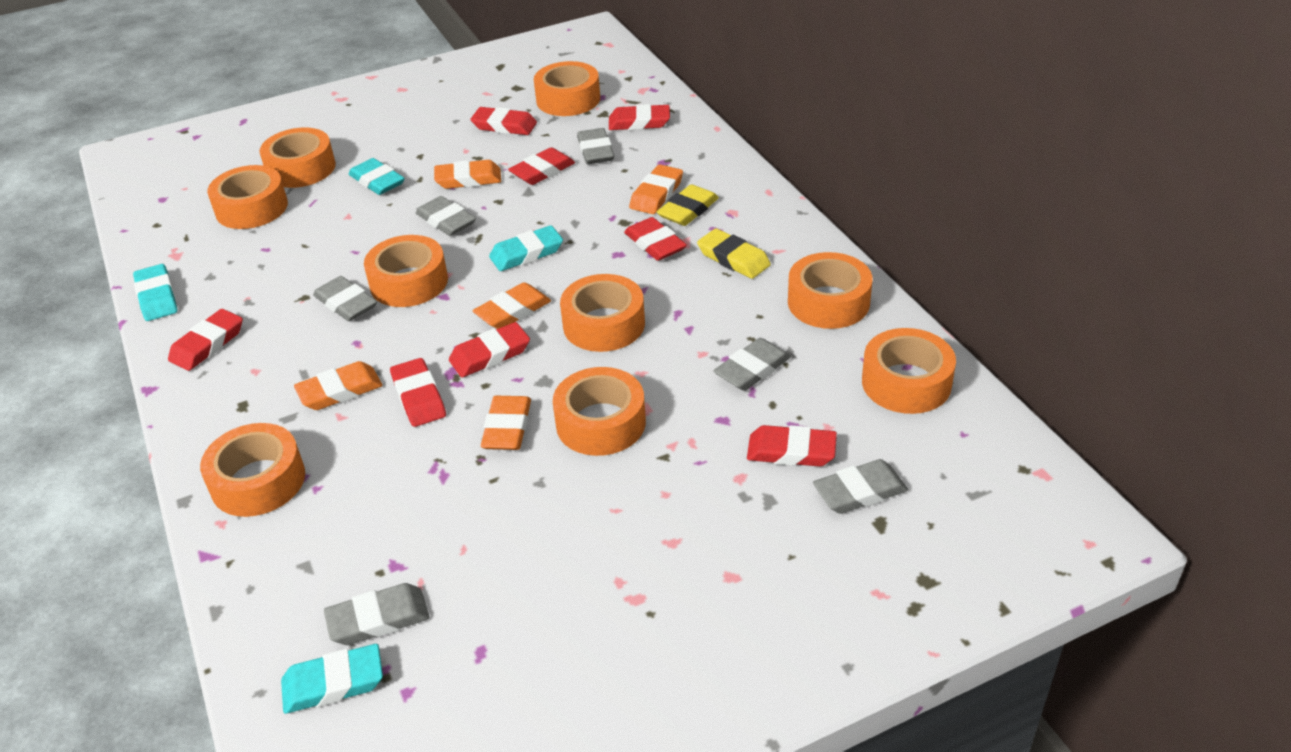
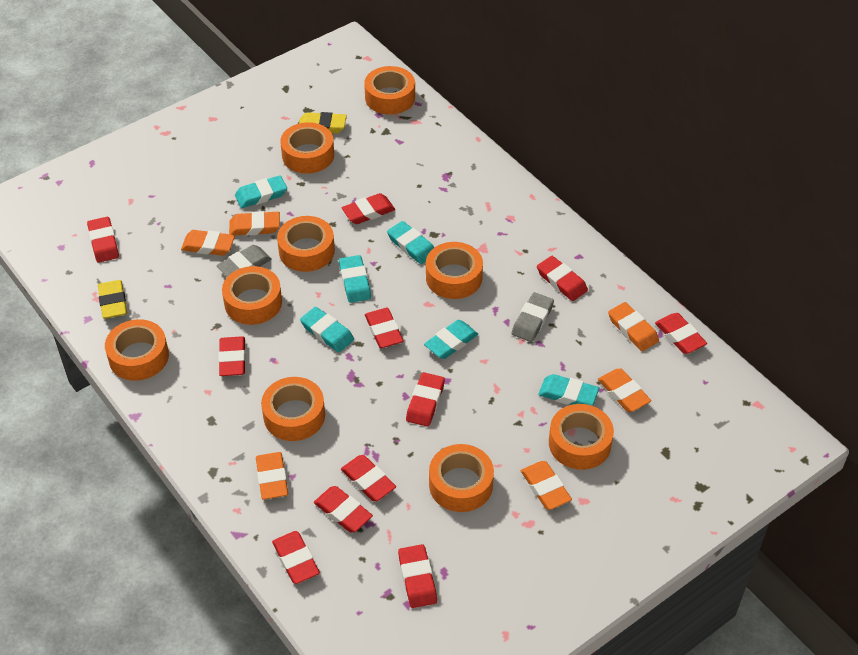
grey eraser: [313,276,377,321] [324,583,430,645] [416,196,476,236] [577,128,614,164] [713,338,791,391] [813,459,908,514] = 6 -> [216,245,272,277] [511,292,554,342] = 2
orange eraser: [294,361,383,410] [434,160,501,189] [473,282,551,329] [481,396,531,450] [629,164,683,214] = 5 -> [181,230,235,256] [229,211,280,236] [256,452,288,500] [521,461,572,510] [598,368,651,412] [608,302,659,351] = 6
red eraser: [168,309,243,371] [390,358,446,427] [449,322,530,377] [471,107,537,135] [508,147,575,185] [609,104,670,130] [624,217,687,261] [747,425,837,467] = 8 -> [87,217,119,263] [218,336,246,376] [272,531,320,584] [314,486,373,533] [341,455,396,501] [342,193,395,224] [365,308,404,348] [398,544,437,608] [406,372,445,427] [537,256,588,301] [655,313,707,354] = 11
turquoise eraser: [133,264,178,321] [281,644,383,714] [349,158,405,195] [489,225,563,271] = 4 -> [235,175,287,208] [300,307,354,352] [339,255,371,303] [387,221,434,264] [424,320,478,359] [538,374,599,406] = 6

